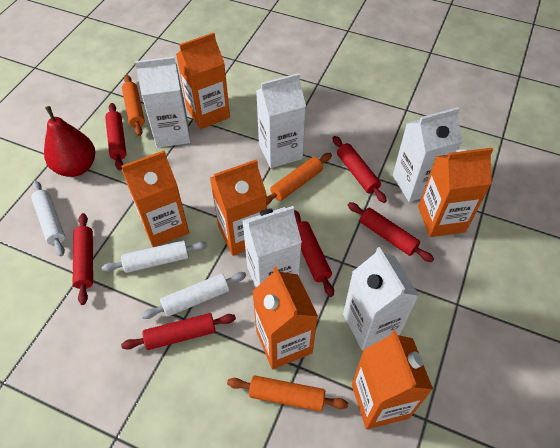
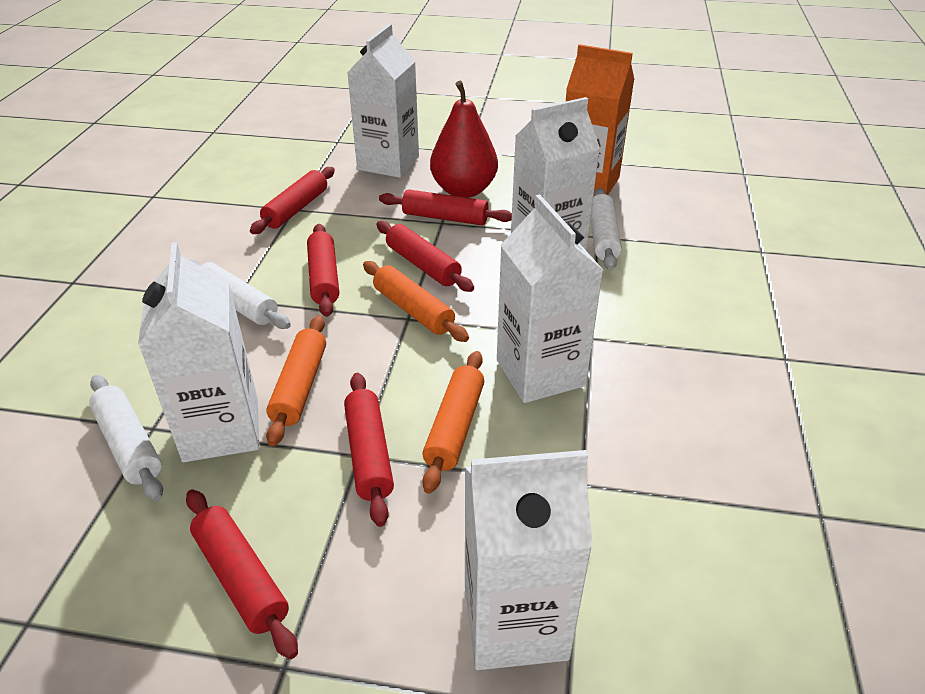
orange carton: [121,151,189,247] [176,32,230,129] [210,159,267,256] [252,266,318,369] [352,330,433,429] [418,148,493,237] = 6 -> [566,44,634,197] = 1

